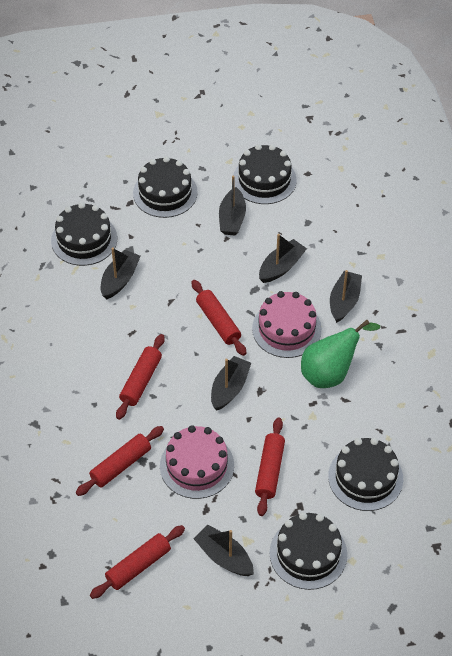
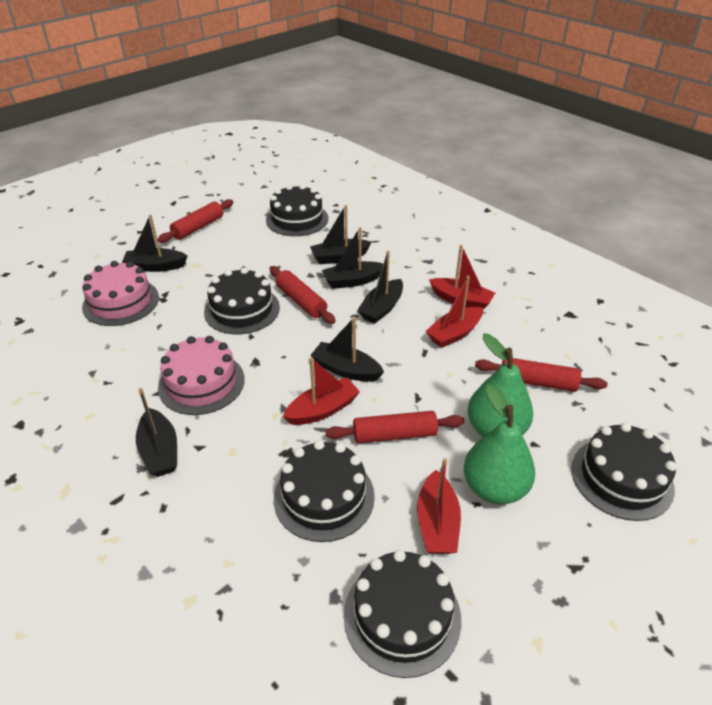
green pear: [301,320,380,388] = 1 -> [464,384,535,504] [468,334,533,437] = 2
red boat: none = 0 -> [283,357,360,425] [417,458,461,554] [426,276,483,348] [429,245,495,309] = 4
red rolling pin: [76,426,164,496] [90,525,185,599] [116,334,165,420] [192,280,246,356] [255,418,285,516] = 5 -> [158,199,234,243] [269,266,336,324] [325,411,464,443] [475,358,608,392] = 4

